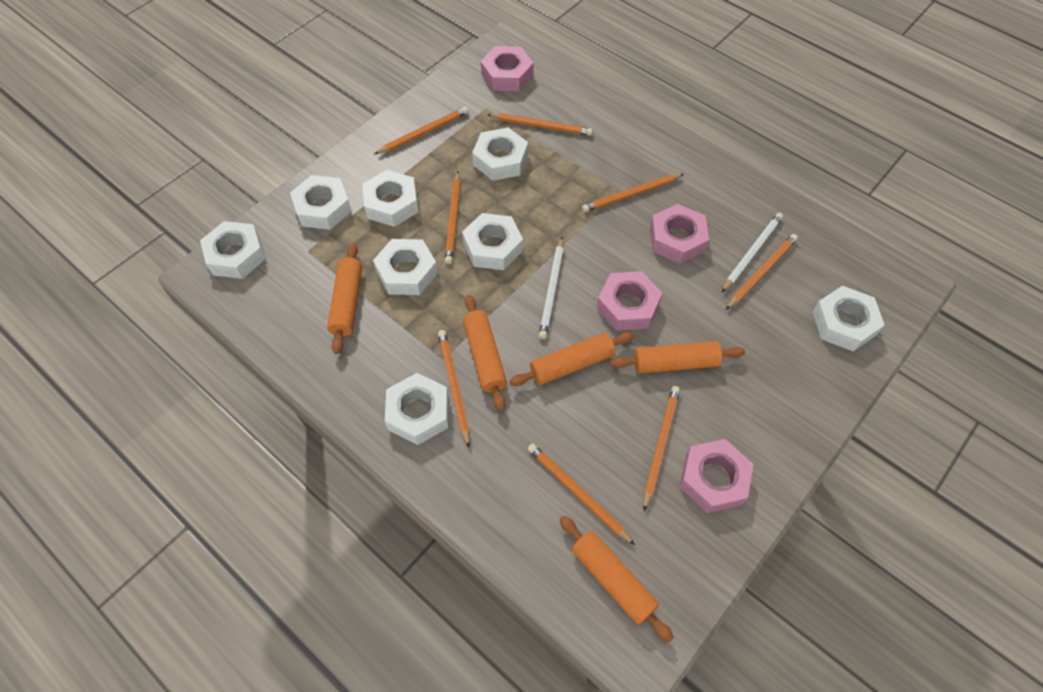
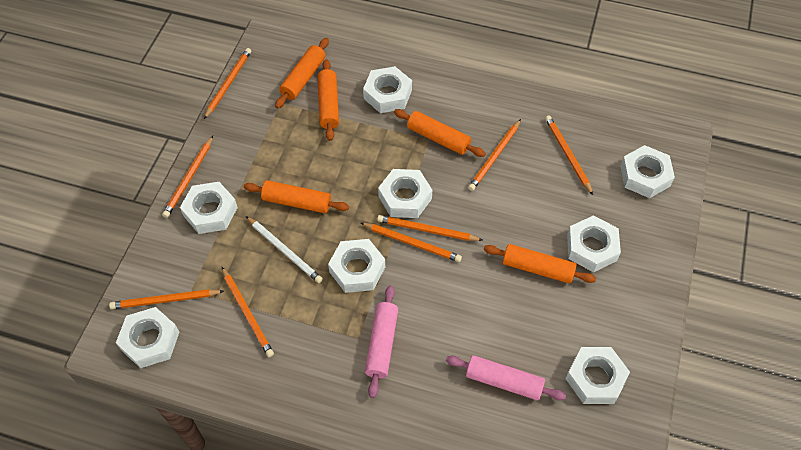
pink nut: [481,46,534,91] [597,271,662,331] [650,204,709,264] [680,439,754,513] = 4 -> none = 0
pink rolling pin: none = 0 -> [365,285,398,398] [446,355,566,401] = 2
white pencil: [539,237,564,339] [722,213,783,292] = 2 -> [246,216,323,283] = 1

